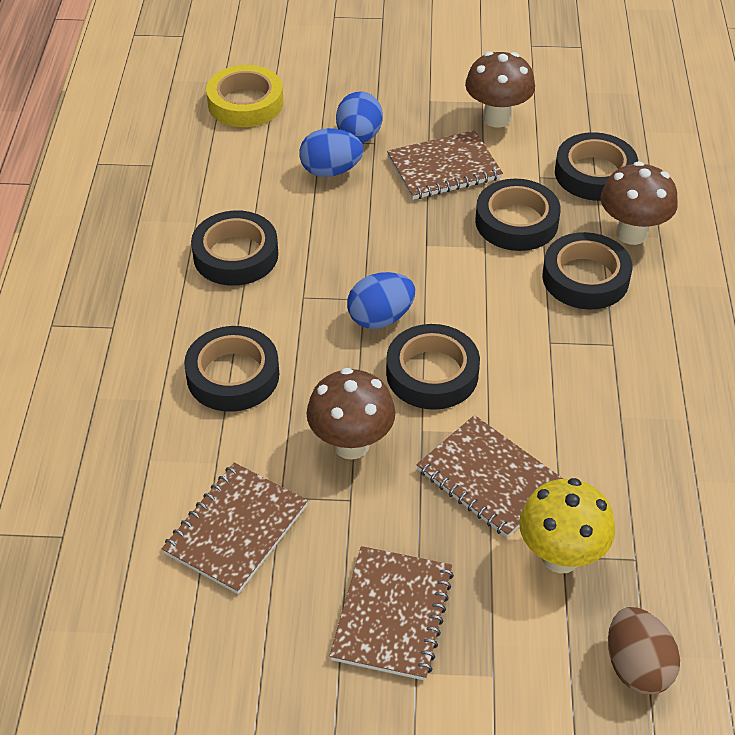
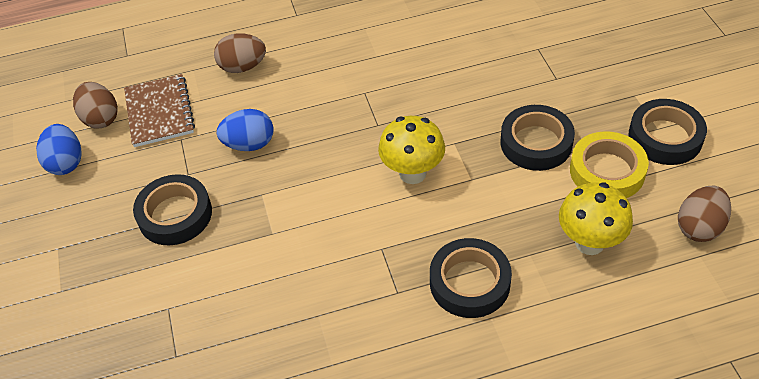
black tape: [184,326,279,412] [191,210,278,286] [386,324,480,410] [475,179,561,251] [542,232,632,310] [555,132,638,201] = 6 -> [133,174,212,245] [430,238,512,318] [500,105,575,171] [628,99,707,165] = 4
blue egg: [299,128,363,177] [336,91,383,143] [347,272,415,329] = 3 -> [36,124,82,175] [217,109,273,151] = 2
brown egg: [608,607,680,694] = 1 -> [73,82,118,129] [214,33,266,73] [678,186,731,242] = 3
brown mushroom: [307,368,396,460] [465,51,535,128] [601,161,678,245] = 3 -> none = 0
brown notebook: [162,463,308,594] [330,546,454,681] [387,130,503,200] [417,415,563,538] = 4 -> [124,74,195,147] = 1
yellow mushroom: [519,478,615,573] = 1 -> [378,116,445,184] [559,183,633,255] = 2

